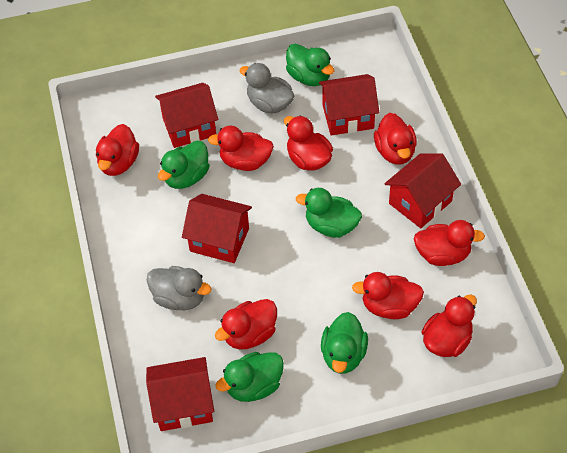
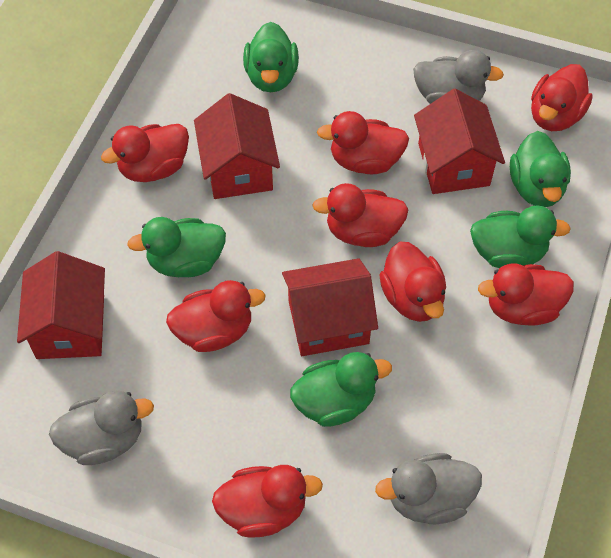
grey duck: [147,266,212,310] [239,63,294,113] = 2 -> [49,391,154,465] [375,453,482,524] [413,50,504,104] = 3
red house: [146,357,214,431] [155,83,218,148] [182,194,252,263] [319,74,379,136] [384,153,461,228] = 5 -> [17,251,105,359] [194,93,280,199] [282,258,378,356] [414,89,505,194] = 4

